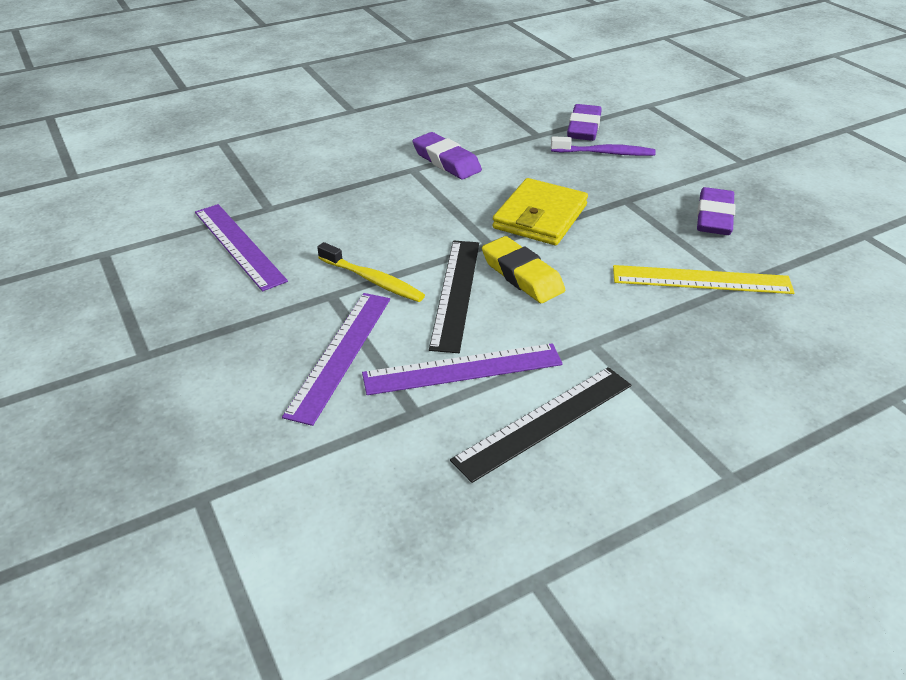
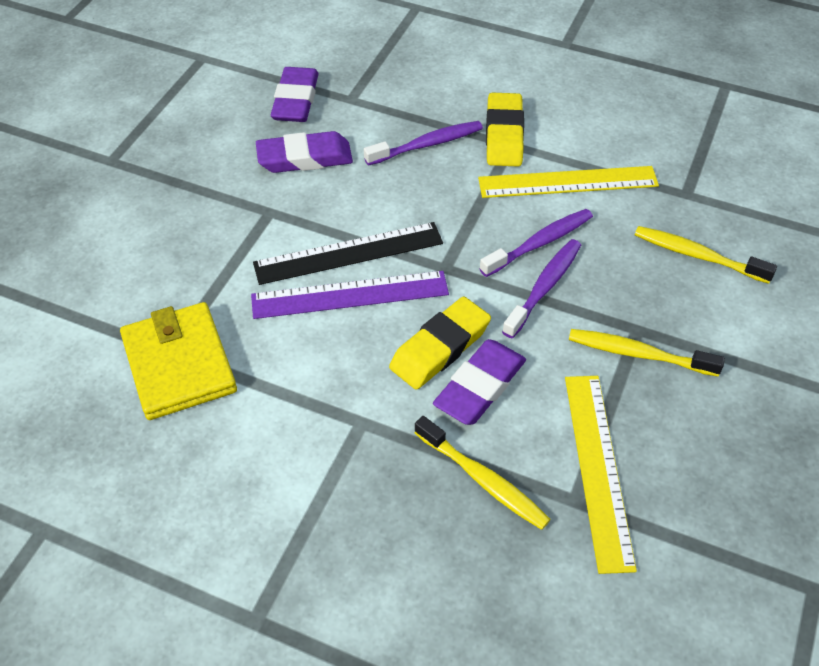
black ruler: [429,241,479,353] [450,367,631,483] = 2 -> [253,222,443,285] = 1
purple ruler: [195,204,288,291] [282,293,390,426] [362,343,563,395] = 3 -> [251,271,449,319] = 1
purple toothbrush: [551,136,656,156] = 1 -> [364,121,483,166] [479,209,593,277] [502,239,581,338] = 3
yellow eraser: [482,236,565,303] = 1 -> [389,297,491,390] [486,93,524,167] = 2
yellow ruler: [613,265,795,294] = 1 -> [478,166,659,198] [565,376,637,574] = 2
yellow toothbrush: [317,242,425,302] = 1 -> [414,416,551,530] [569,329,725,377] [635,226,777,284] = 3

